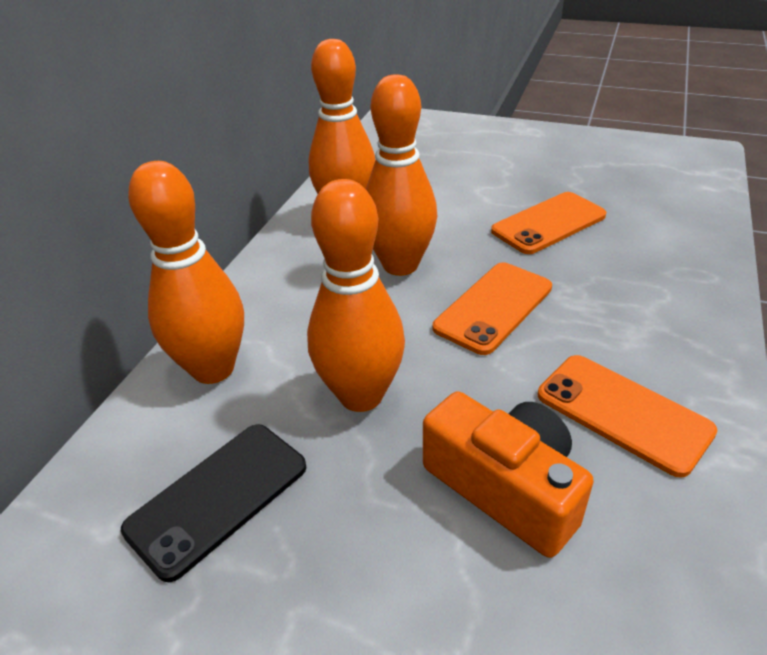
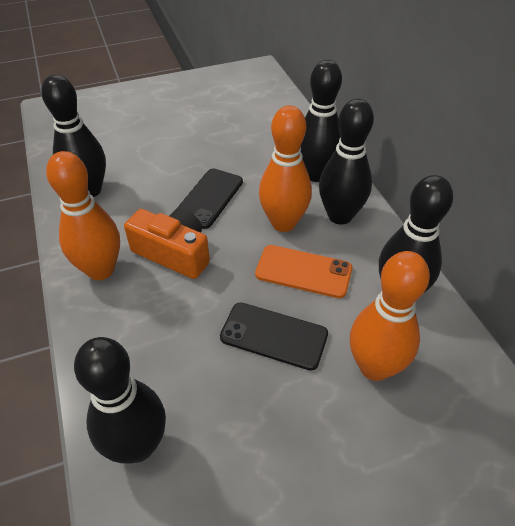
black bowling pin: none = 0 -> [41,75,106,197] [74,337,166,463] [301,60,342,182] [319,99,374,225] [379,175,453,293] = 5
black phone: [121,424,307,582] = 1 -> [177,168,243,229] [220,302,328,371] = 2
orange bowling pin: [128,161,244,384] [307,179,405,412] [309,39,375,194] [366,74,437,276] = 4 -> [46,151,120,280] [259,105,312,232] [350,251,430,381] = 3
orange phone: [433,263,552,355] [491,192,606,254] [538,355,718,478] = 3 -> [255,245,352,298] = 1

